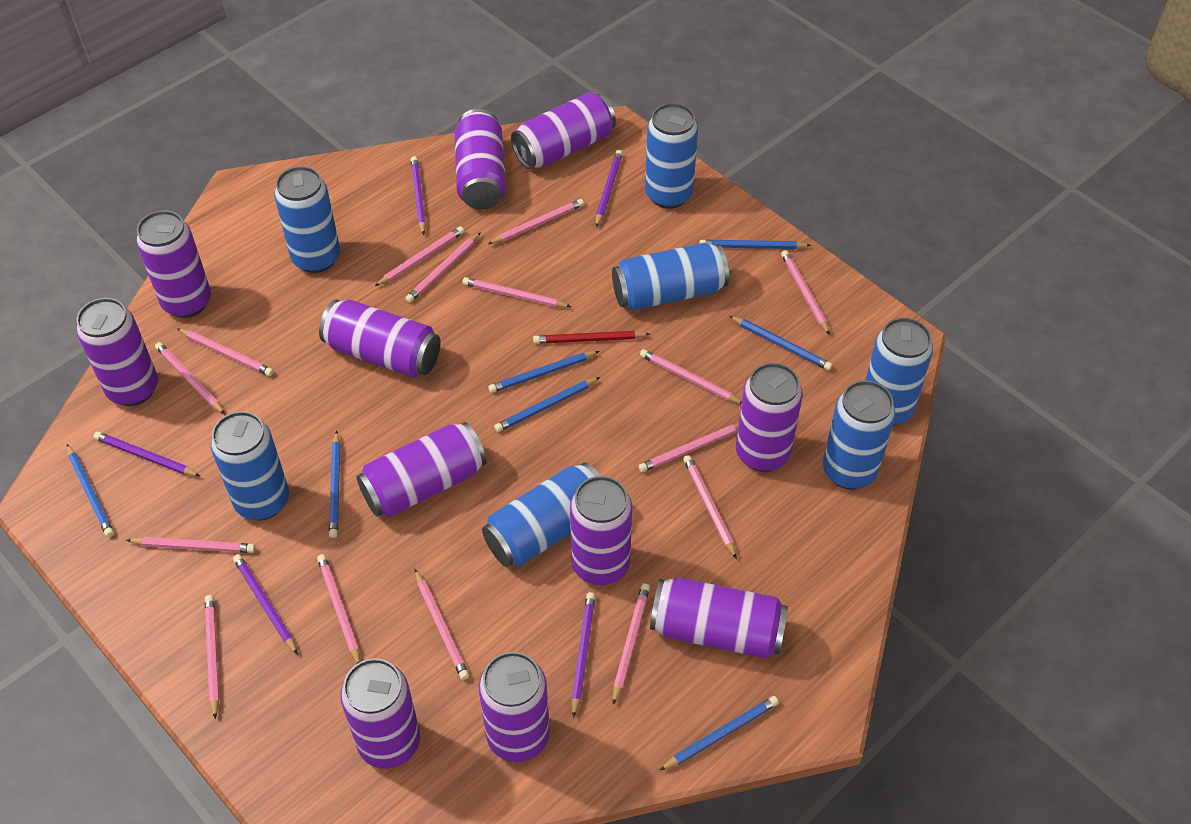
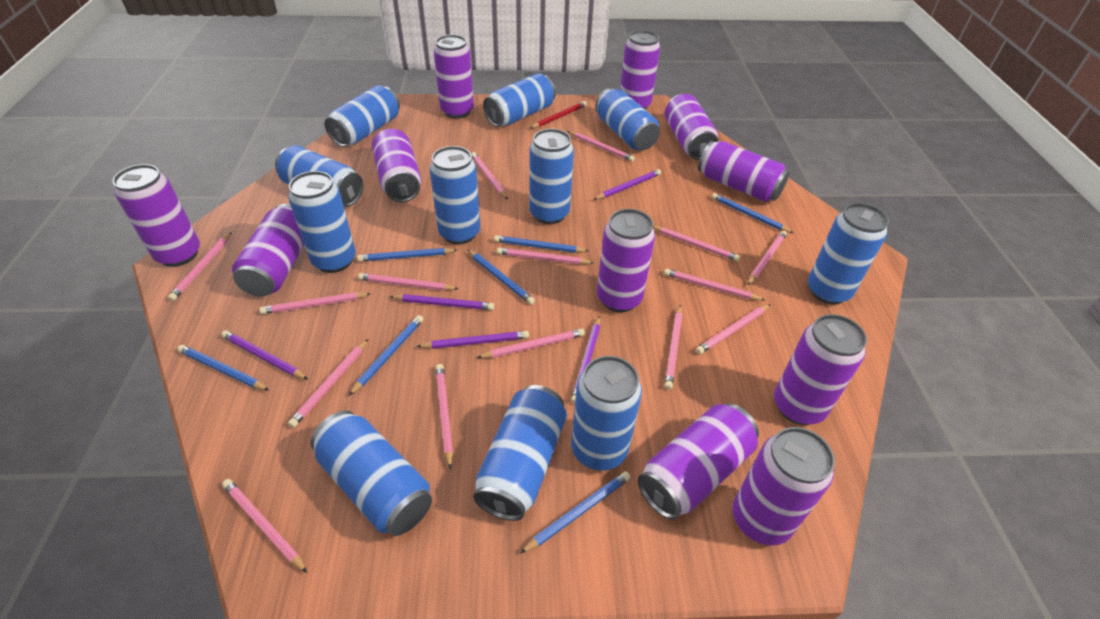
blue can: [211,411,289,520] [274,166,340,273] [482,462,600,567] [612,243,729,311] [645,103,698,209] [823,380,895,489] [865,318,933,426] = 7 -> [275,145,363,207] [288,171,356,273] [310,410,432,536] [325,85,400,147] [429,146,480,244] [473,385,567,521] [483,73,556,127] [529,129,574,224] [571,356,642,471] [595,88,660,150] [808,203,889,304] = 11

